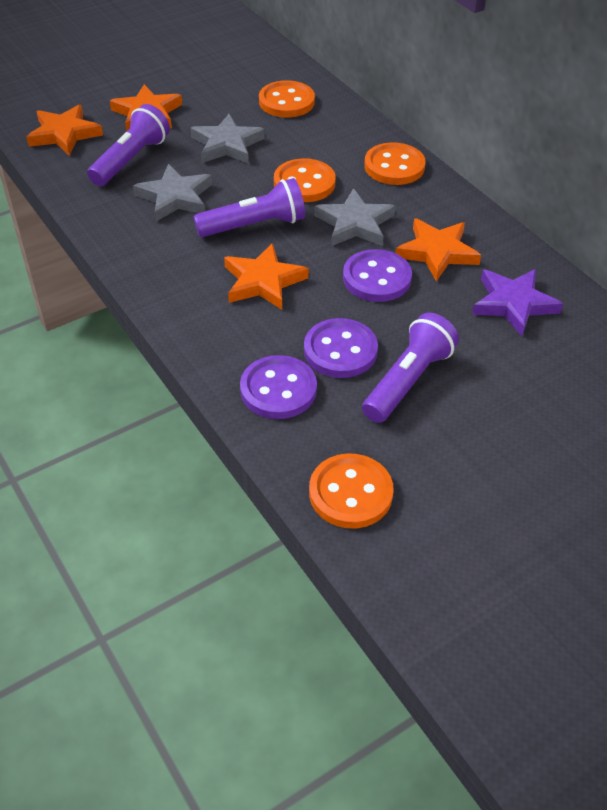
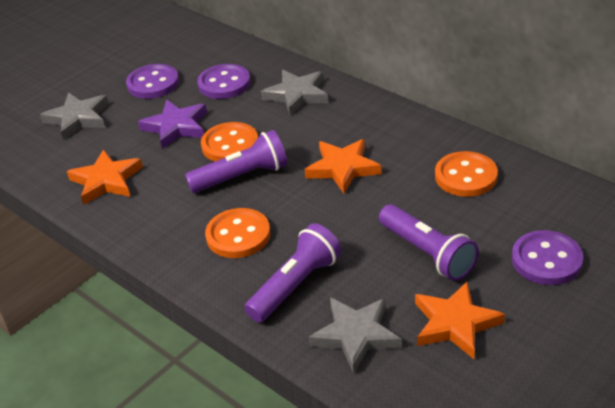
orange button: [259,80,315,118] [274,158,336,202] [309,454,394,528] [364,142,426,185] = 4 -> [201,122,258,161] [205,208,270,258] [435,151,498,197] = 3
orange star: [26,104,103,156] [110,84,182,132] [224,243,309,310] [395,218,481,281] = 4 -> [67,149,143,205] [305,139,381,194] [415,282,505,359] = 3

